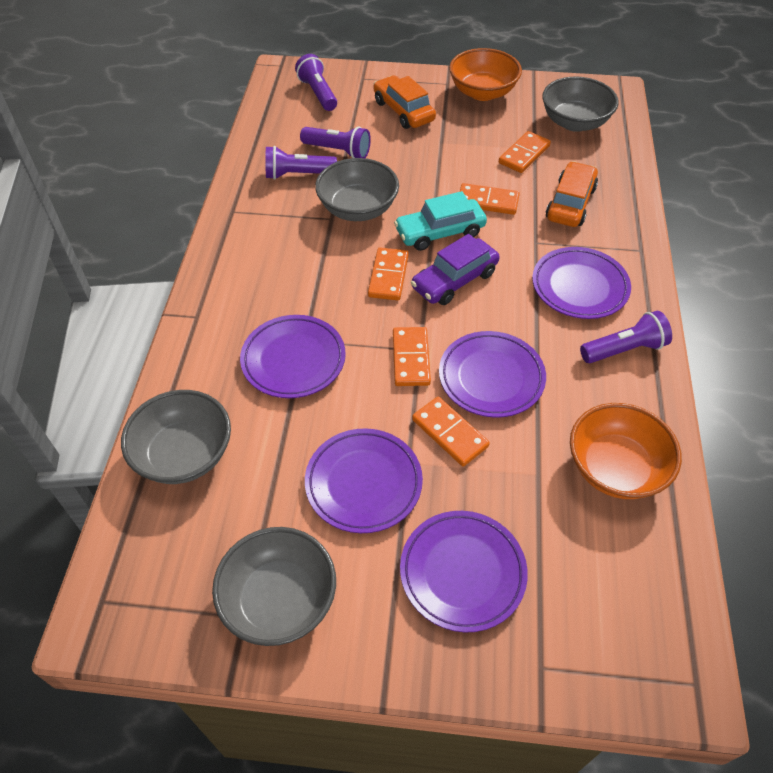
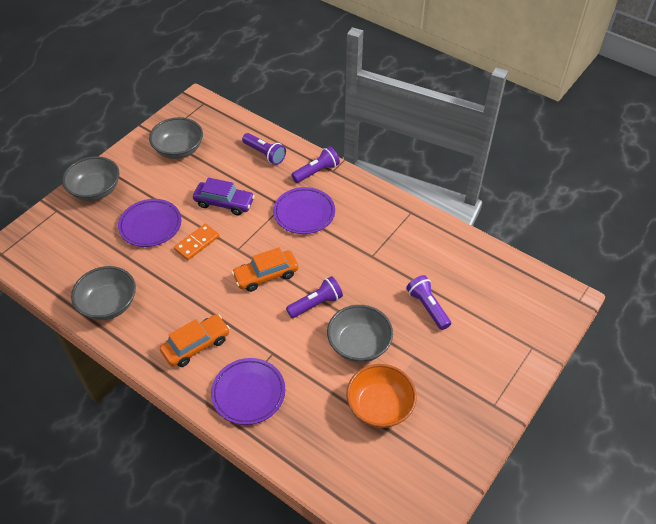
orange bowl: [449,48,522,101] [570,403,682,499] = 2 -> [346,364,417,428] = 1
orange domino: [368,248,409,300] [393,327,431,386] [412,397,490,467] [460,183,520,215] [499,131,551,173] = 5 -> [174,224,219,260] = 1
purple plate: [240,315,346,398] [305,428,423,533] [400,511,528,632] [439,331,546,418] [532,247,631,319] = 5 -> [118,199,182,247] [211,358,285,425] [273,187,335,234] = 3
turquoise car: [394,191,487,251] = 1 -> none = 0

